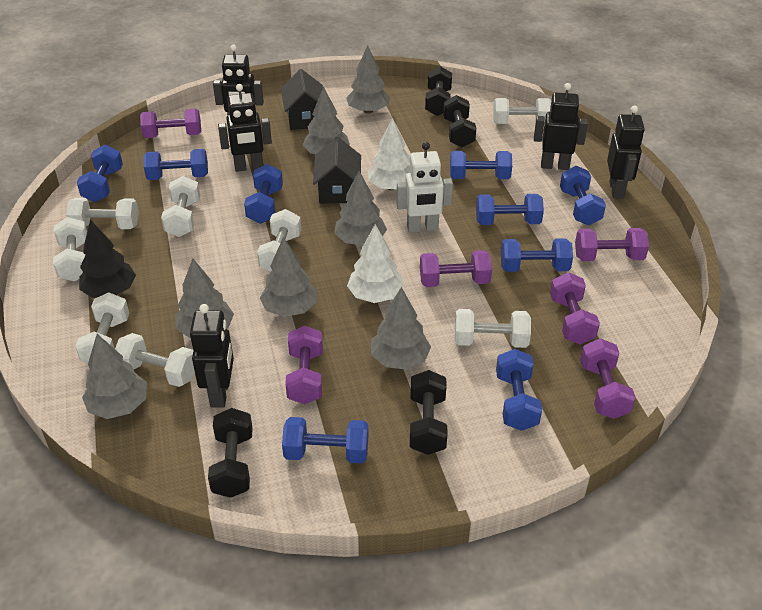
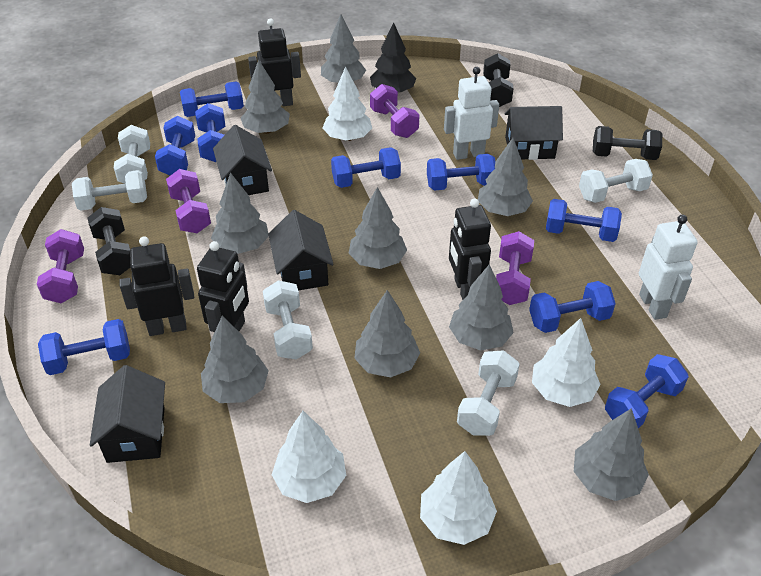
black dumbbell: [208,408,253,498] [410,370,447,455] [425,66,452,116] [443,95,476,147] = 4 -> [87,207,130,275] [483,53,514,107] [593,126,662,160] = 3
black house: [281,69,323,130] [313,137,361,203] = 2 -> [90,365,165,463] [213,125,272,195] [268,210,334,290] [505,106,563,160] = 4
black robot: [190,304,234,407] [213,45,264,115] [218,84,272,172] [534,83,588,170] [607,106,645,199] = 5 -> [119,236,194,336] [197,241,249,333] [248,18,301,106] [449,198,491,300] = 4
grey tree: [82,334,147,419] [175,258,234,338] [260,237,317,317] [303,87,350,154] [334,171,387,246] [346,45,390,114] [371,287,431,370] = 7 -> [201,316,269,403] [211,172,269,254] [240,60,290,134] [321,14,366,83] [349,187,407,269] [354,290,420,377] [449,264,514,351] [478,138,533,216] [574,408,649,501] = 9
purple dumbbell: [140,109,201,138] [285,326,323,404] [420,250,492,287] [550,272,600,345] [575,228,649,261] [580,338,636,419] = 6 -> [37,229,84,303] [166,169,211,233] [370,84,420,138] [496,231,534,305] = 4
white dumbbell: [53,217,87,281] [66,198,139,229] [75,292,129,364] [115,333,195,387] [161,176,200,237] [257,209,301,272] [455,309,531,348] [493,98,552,124] = 8 -> [72,170,147,211] [114,125,150,184] [263,280,313,360] [457,350,520,436] [579,159,653,203] = 5
white robot: [397,142,453,233] = 1 -> [444,67,499,160] [639,214,698,320] = 2
white tree: [347,224,404,303] [368,118,410,190] = 2 -> [272,411,346,503] [322,66,372,141] [420,451,497,545] [532,318,601,407] = 4

